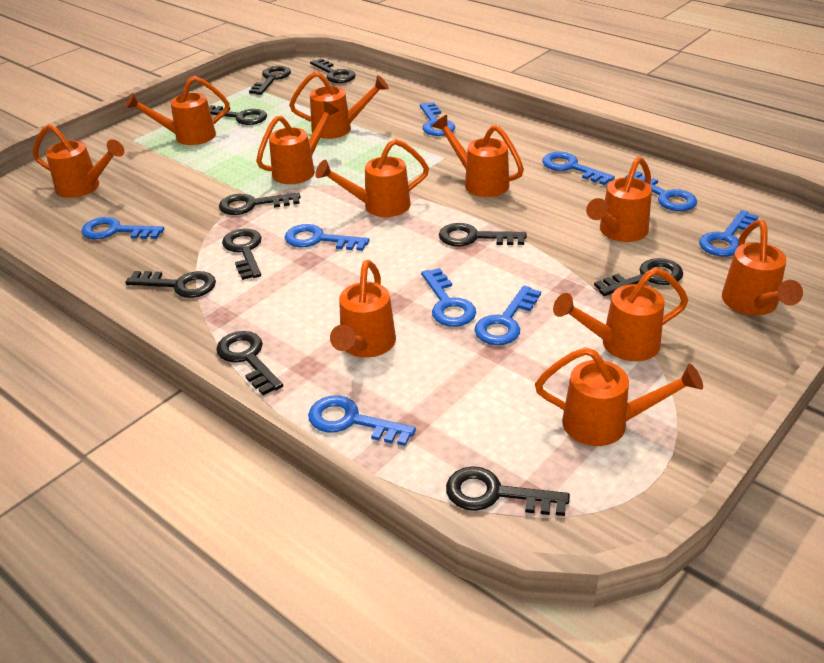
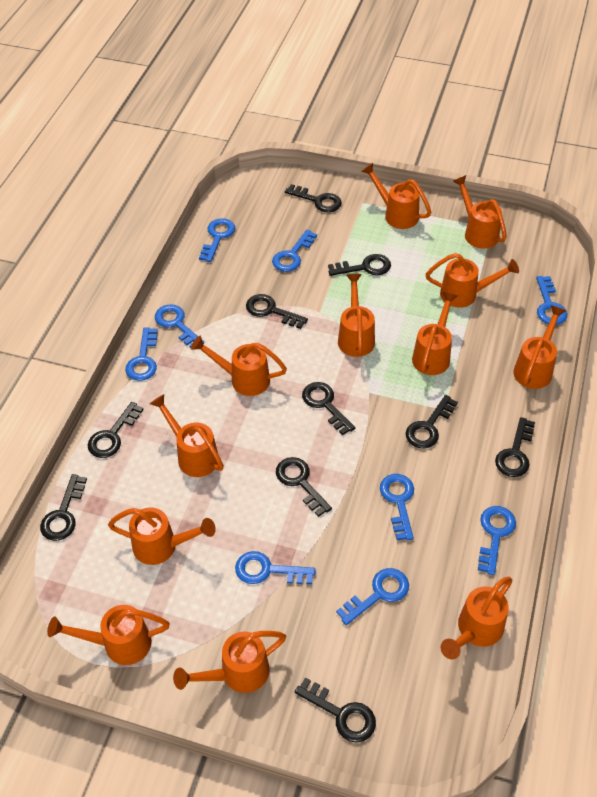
orange watering can: [33,124,124,198] [125,76,230,145] [256,101,339,184] [289,71,389,139] [315,139,429,217] [330,260,396,358] [432,115,524,197] [535,347,703,446] [553,268,688,361] [586,157,652,242] [722,220,803,315] = 11 -> [47,605,170,665] [108,508,216,565] [150,394,224,477] [173,631,286,693] [191,336,287,396] [338,274,375,357] [361,163,432,229] [412,292,458,375] [426,253,519,308] [441,577,512,659] [453,175,507,249] [514,305,566,389] = 12

